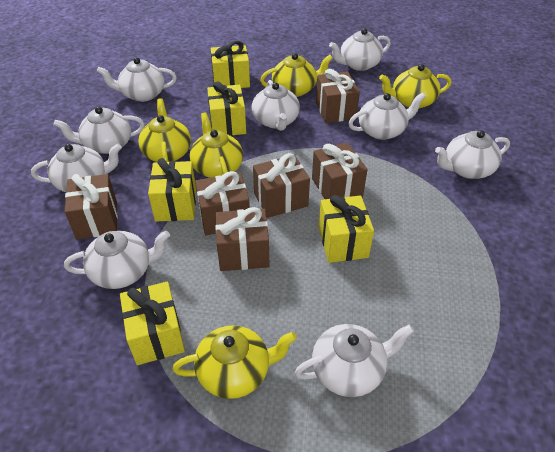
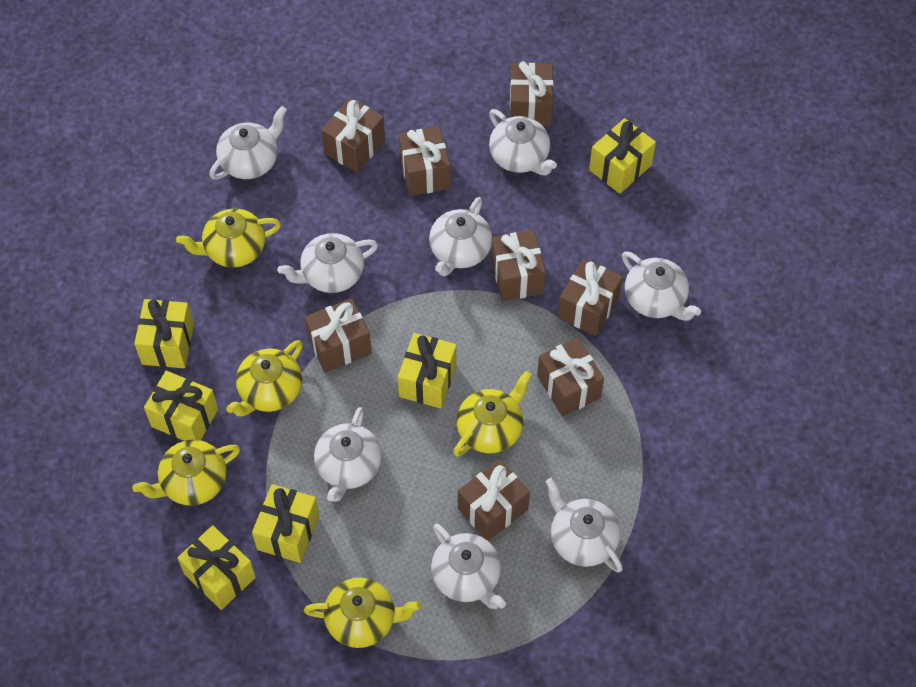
brown gift: [65,174,118,240] [195,171,250,235] [215,207,269,271] [253,153,310,218] [312,143,368,199] [316,69,360,123] = 6 -> [304,298,372,373] [321,98,385,173] [399,126,450,196] [458,459,530,541] [491,230,546,301] [510,61,553,126] [537,337,604,417] [558,258,623,336] = 8
white teapot: [31,144,122,192] [54,107,145,154] [64,231,170,289] [97,57,177,102] [252,80,300,131] [295,324,414,397] [329,28,391,71] [348,93,426,140] [435,130,510,179] = 9 -> [209,106,287,179] [277,233,378,293] [314,407,382,502] [429,197,492,276] [431,524,506,609] [489,109,557,175] [545,478,623,572] [622,251,701,321] = 8
yellow gift: [120,281,185,365] [148,158,196,221] [207,81,246,136] [211,41,250,88] [318,195,374,263] = 5 -> [134,299,194,368] [144,371,218,441] [177,525,256,610] [252,484,319,563] [398,333,457,409] [589,118,656,194] = 6

